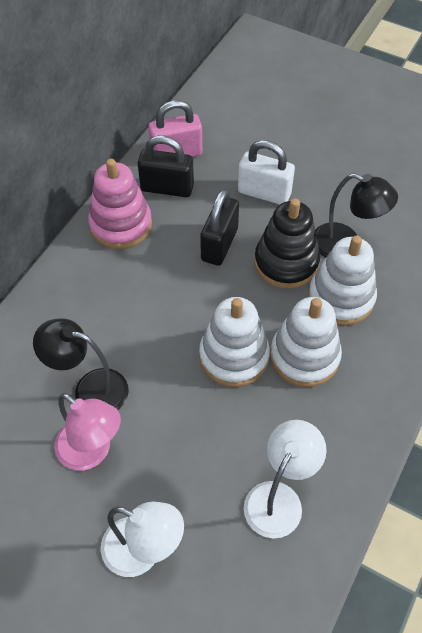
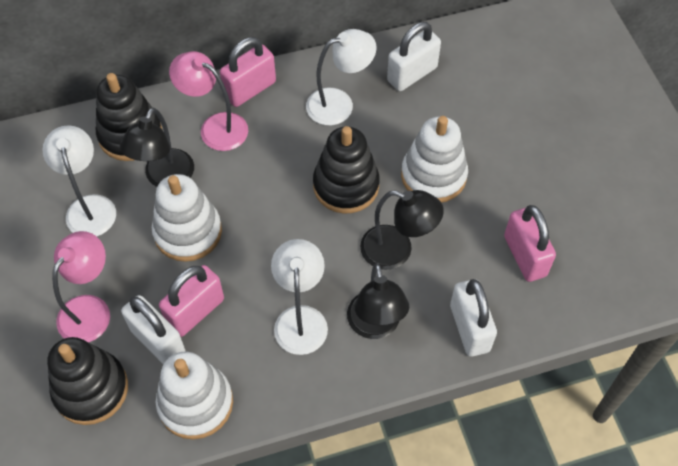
black lamp: [33,318,129,410] [315,173,398,257] = 2 -> [120,108,194,187] [347,263,409,339] [360,190,444,270] = 3
black padlock: [138,135,194,197] [200,189,239,266] = 2 -> none = 0
black stacking toy: [254,198,320,289] = 1 -> [47,337,128,425] [96,73,162,161] [313,126,380,214] = 3
pink lamp: [54,393,121,471] = 1 -> [52,231,110,342] [169,51,248,151] = 2
pink padlock: [148,100,202,157] = 1 -> [159,265,224,337] [220,37,276,107] [504,205,556,282] = 3
pink stacking toy: [88,159,152,249] = 1 -> none = 0
white lamp: [101,501,184,577] [244,420,327,539] = 2 -> [42,125,116,236] [271,239,328,355] [306,29,377,125] = 3
white padlock: [238,140,295,205] = 1 -> [121,295,185,365] [387,22,441,91] [450,279,497,357] = 3

